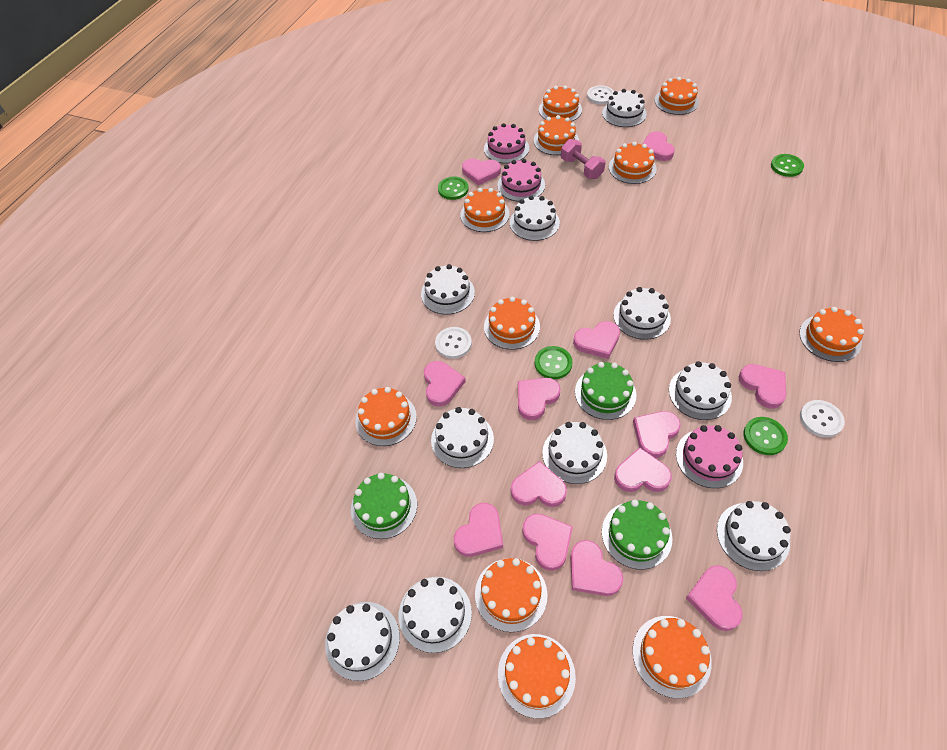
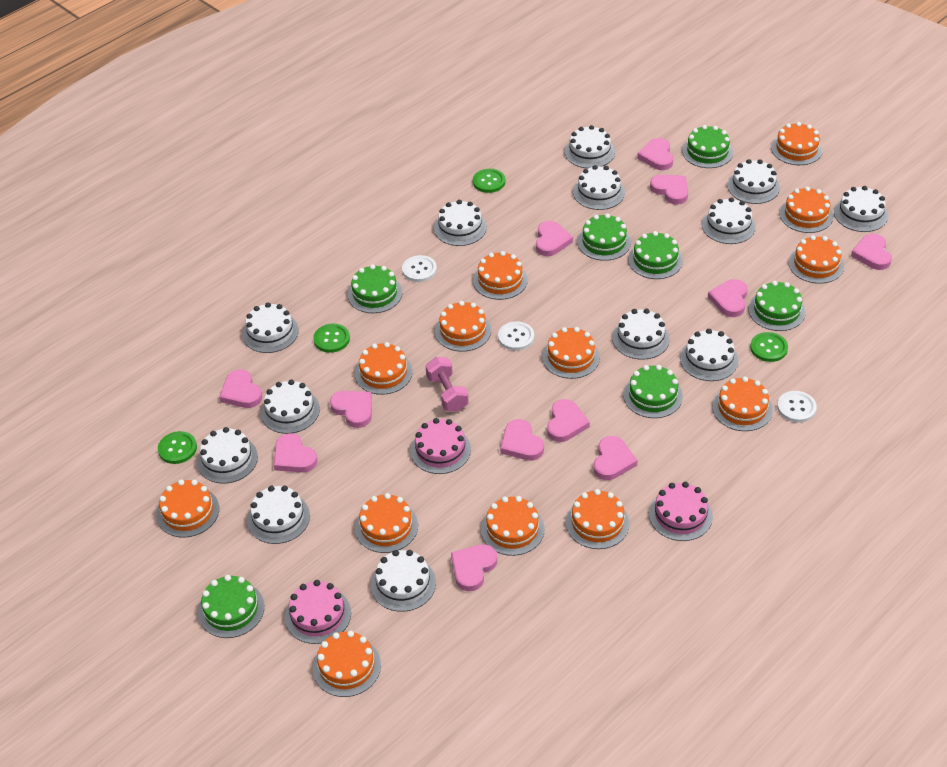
green cake: [351,473,417,539] [575,362,636,420] [602,500,673,570] = 3 -> [198,575,264,638] [348,264,402,313] [578,214,631,261] [623,365,683,418] [628,231,683,279] [682,125,733,168] [749,281,806,331] = 7
orange cake: [355,387,417,446] [460,188,510,232] [475,558,547,632] [484,297,540,350] [498,634,576,718] [534,115,579,155] [539,85,582,121] [609,142,657,184] [632,616,712,698] [655,77,699,115] [799,307,864,362] = 11 -> [157,480,219,538] [313,631,381,697] [355,342,413,395] [355,493,418,553] [435,301,491,352] [473,251,528,300] [481,496,545,556] [542,327,600,379] [566,489,630,549] [712,377,773,431] [771,122,823,165] [779,187,833,233] [789,235,844,284] = 13
pink heart: [424,361,466,407] [454,503,503,557] [462,158,501,185] [511,461,567,507] [518,378,560,420] [522,513,573,571] [570,540,623,596] [573,321,620,359] [614,447,672,492] [633,411,681,458] [642,131,675,161] [686,565,743,631] [739,364,786,409] = 13 -> [219,369,263,408] [274,433,318,473] [330,391,372,428] [451,544,497,591] [500,419,544,461] [536,221,573,256] [547,399,590,442] [593,436,638,480] [637,138,673,170] [650,175,688,205] [708,279,748,317] [851,234,892,270] = 12
white cake: [325,602,400,681] [399,577,472,653] [421,264,475,315] [431,407,494,468] [510,195,560,241] [542,422,607,484] [602,89,647,127] [613,287,671,340] [669,361,732,420] [717,501,791,571] = 10 -> [197,427,258,484] [242,303,299,353] [247,485,310,544] [261,379,320,434] [371,550,436,612] [434,200,487,246] [565,125,615,168] [573,165,625,210] [612,309,670,360] [680,329,738,381] [702,197,756,244] [727,159,780,204] [834,186,888,232] = 13

